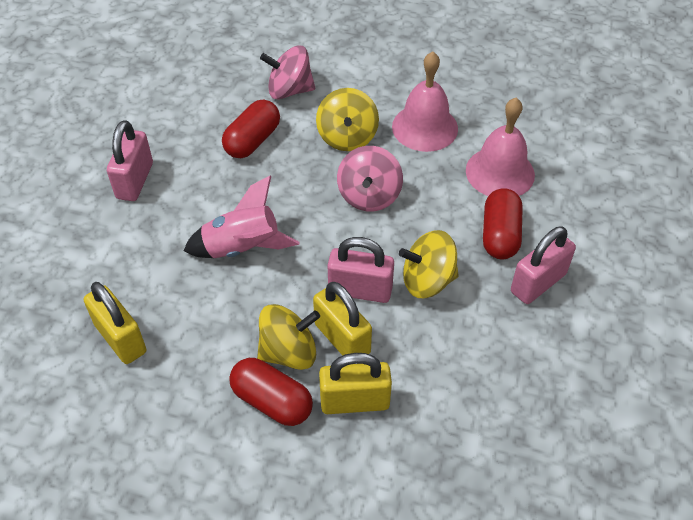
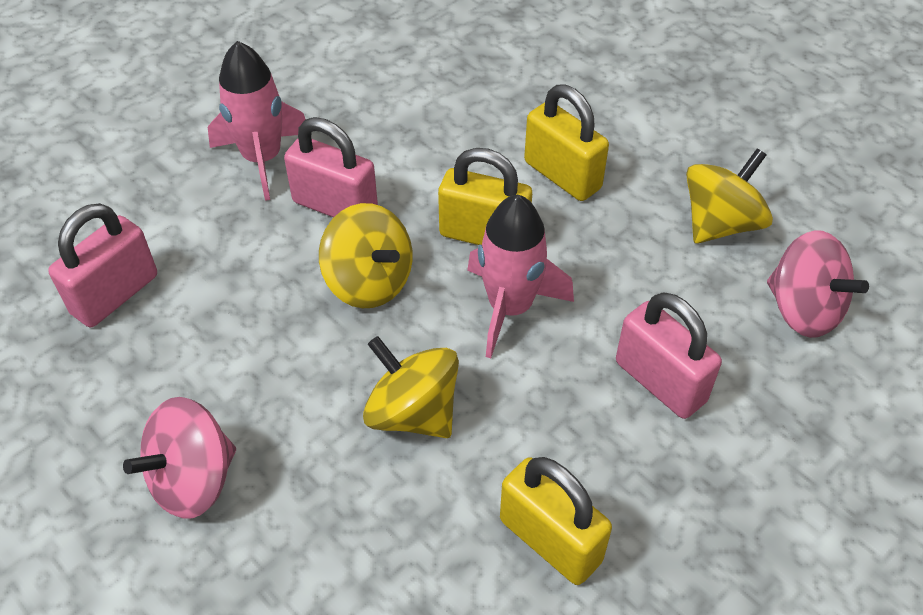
pink bell: [392,51,458,152] [466,98,535,196] = 2 -> none = 0
pink rocket: [184,176,300,258] = 1 -> [208,41,305,201] [467,194,574,358] = 2
red capsule: [222,100,280,158] [229,358,313,426] [483,188,523,259] = 3 -> none = 0

